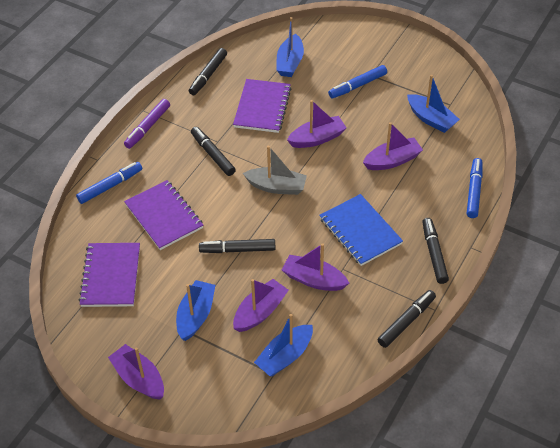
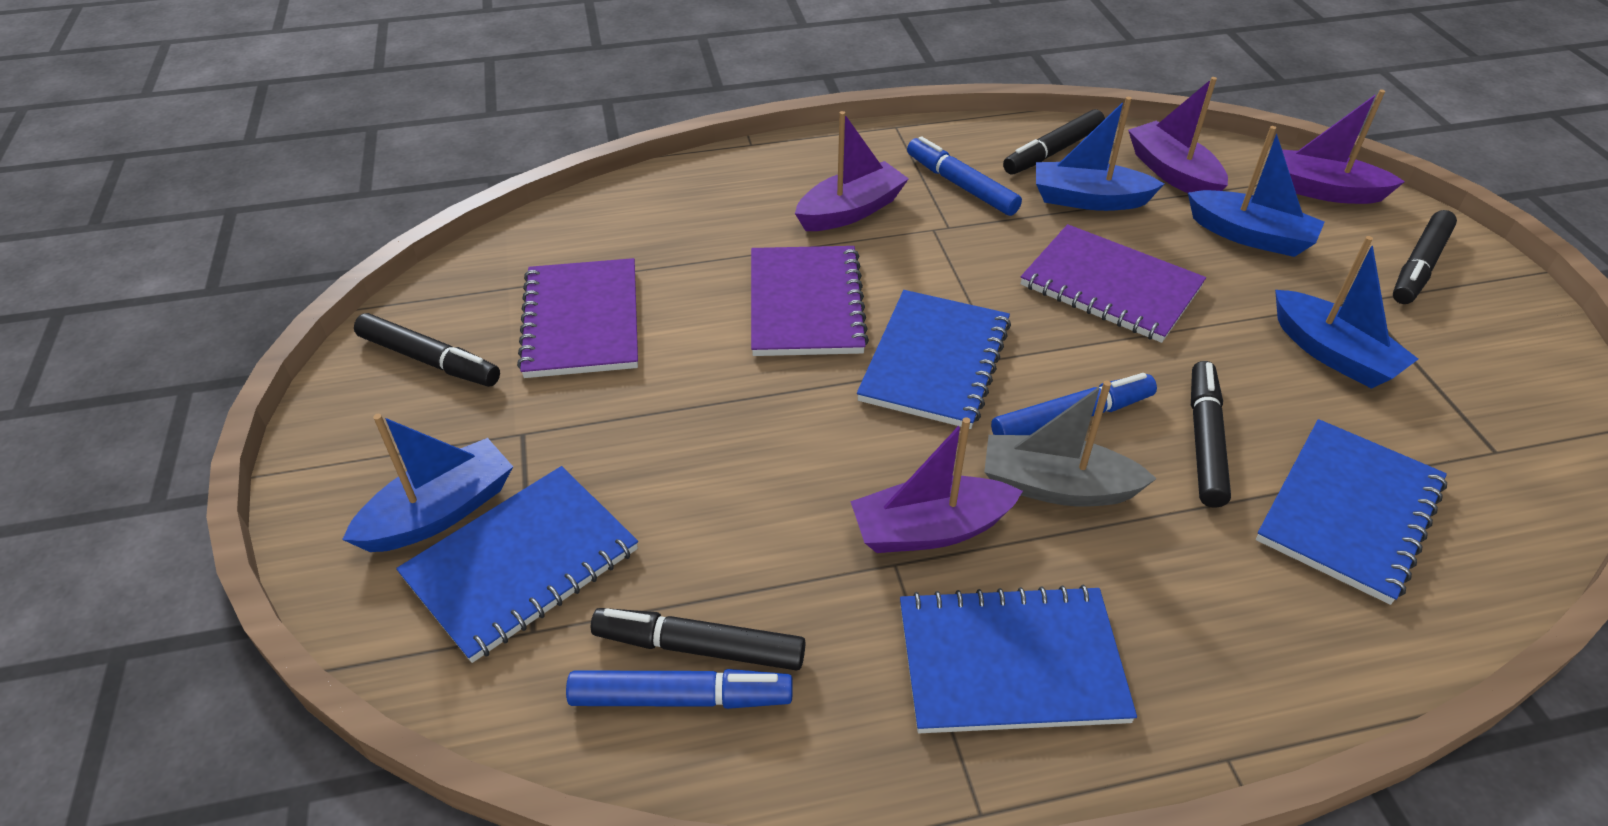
blue notebook: [319,194,403,266] = 1 -> [396,466,638,663] [857,290,1011,429] [900,585,1137,733] [1256,419,1447,605] = 4
purple boat: [108,344,164,400] [233,279,289,332] [282,243,349,291] [287,100,346,148] [363,122,423,170] = 5 -> [795,111,909,231] [850,417,1023,553] [1128,77,1228,193] [1282,89,1405,204] = 4
purple marker: [124,99,170,149] = 1 -> none = 0

